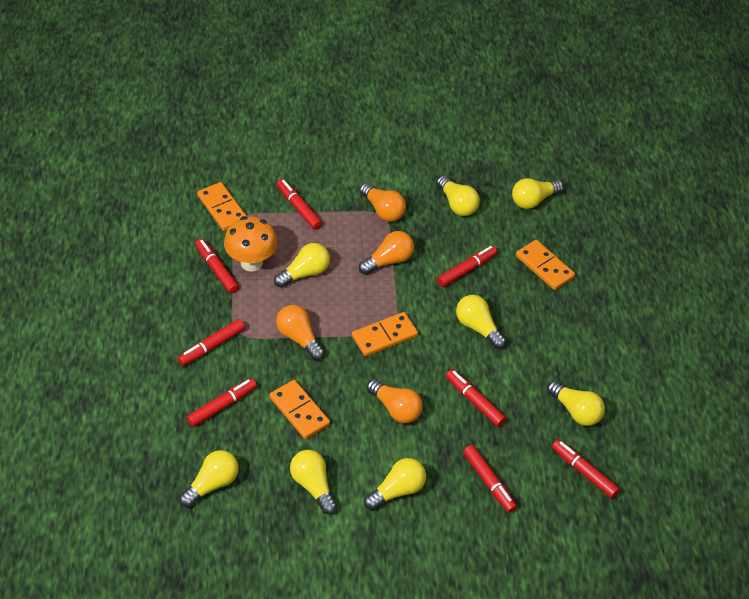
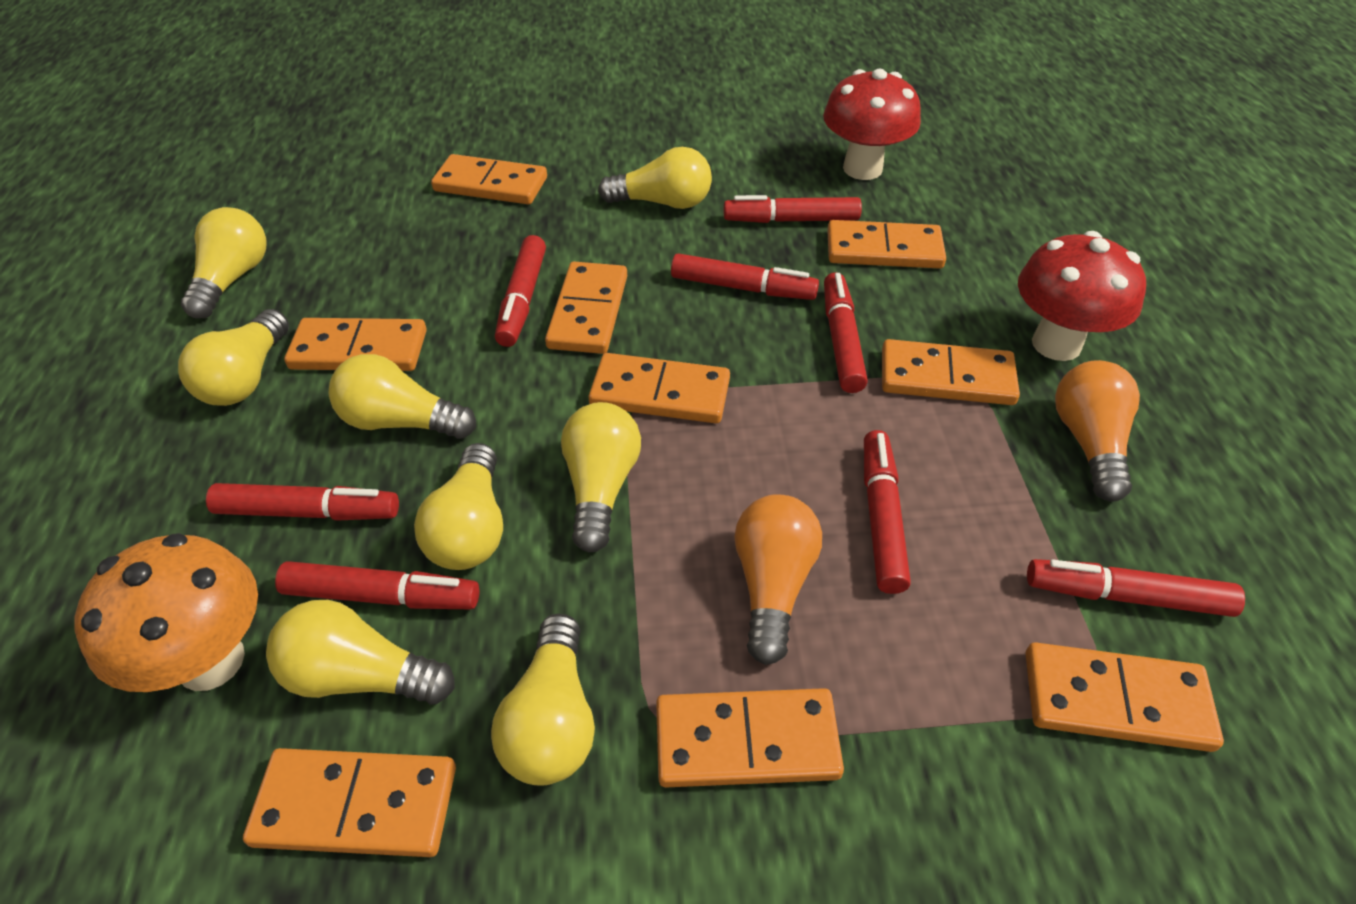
orange domino: [197,182,247,231] [270,380,330,439] [352,312,418,357] [516,240,575,290] = 4 -> [243,748,456,857] [284,318,427,371] [431,154,547,204] [545,262,627,354] [588,353,730,423] [656,688,844,787] [827,220,946,269] [882,339,1020,405] [1026,642,1224,752] = 9
orange light bulb: [276,305,324,360] [359,231,414,275] [360,183,406,222] [367,379,423,423] = 4 -> [734,494,822,665] [1055,360,1140,502] = 2
red mushroom: none = 0 -> [823,69,921,180] [1018,231,1146,361] = 2

